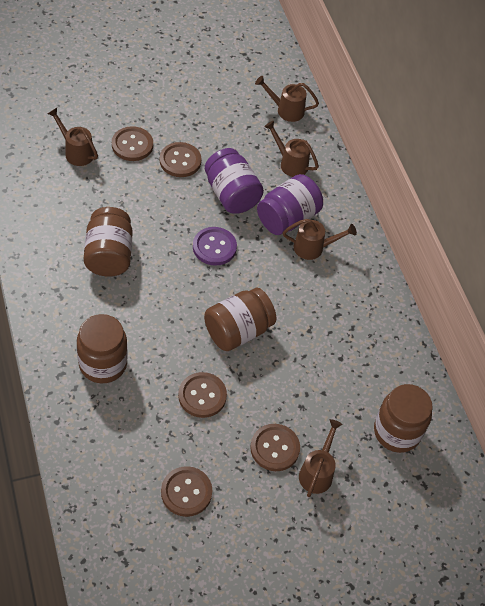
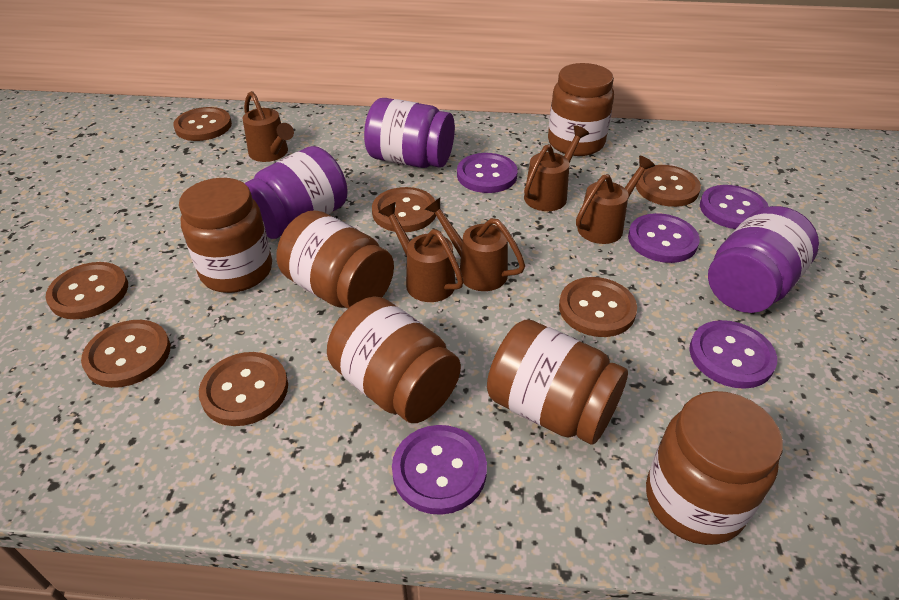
brown button: [112,126,153,161] [160,142,202,177] [161,466,212,517] [178,372,227,418] [250,424,300,471] = 5 -> [45,262,128,319] [81,320,170,388] [173,107,232,141] [199,352,288,426] [372,187,436,232] [559,277,637,337] [636,165,701,207] = 7
brown jar: [77,314,128,383] [84,207,133,277] [204,288,276,351] [374,384,433,453] = 4 -> [179,178,272,293] [277,210,394,309] [327,297,461,423] [487,319,628,445] [548,63,614,156] [646,391,783,545] = 6
purple button: [193,227,237,266] = 1 -> [392,425,487,515] [457,153,518,193] [628,213,700,263] [689,320,777,389] [700,185,769,229] = 5
purple jar: [205,148,264,214] [257,174,323,235] = 2 -> [244,146,348,239] [364,98,455,168] [708,206,819,313] = 3

